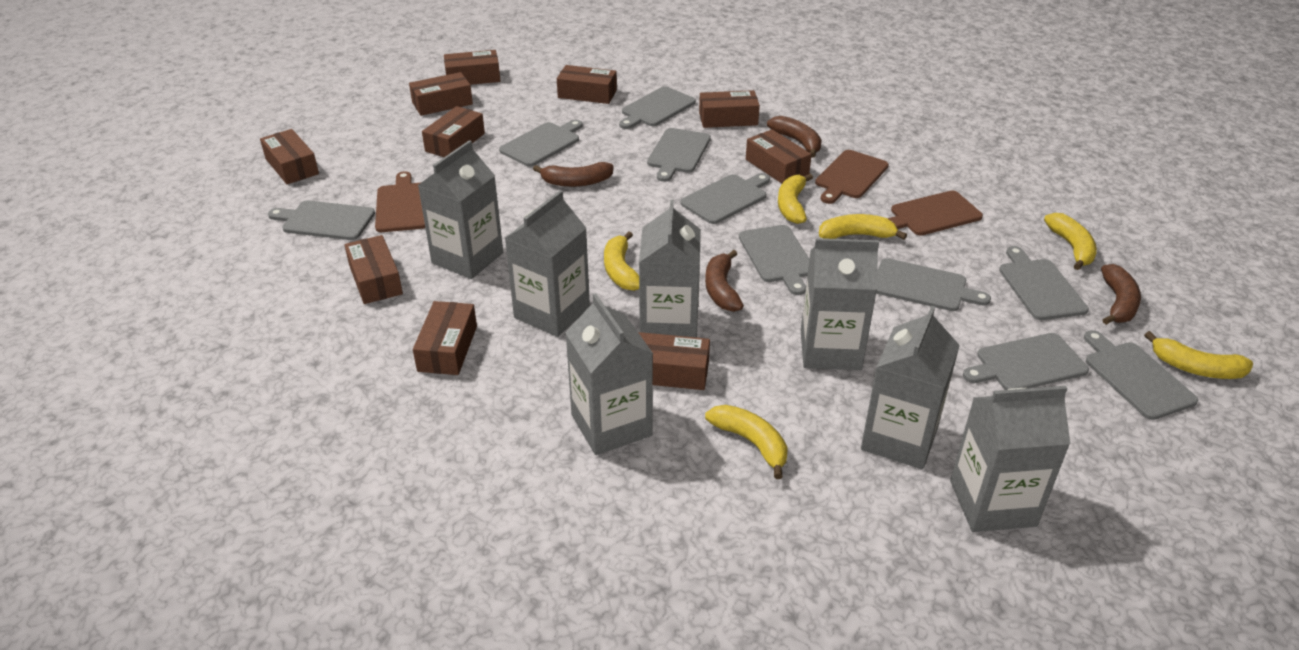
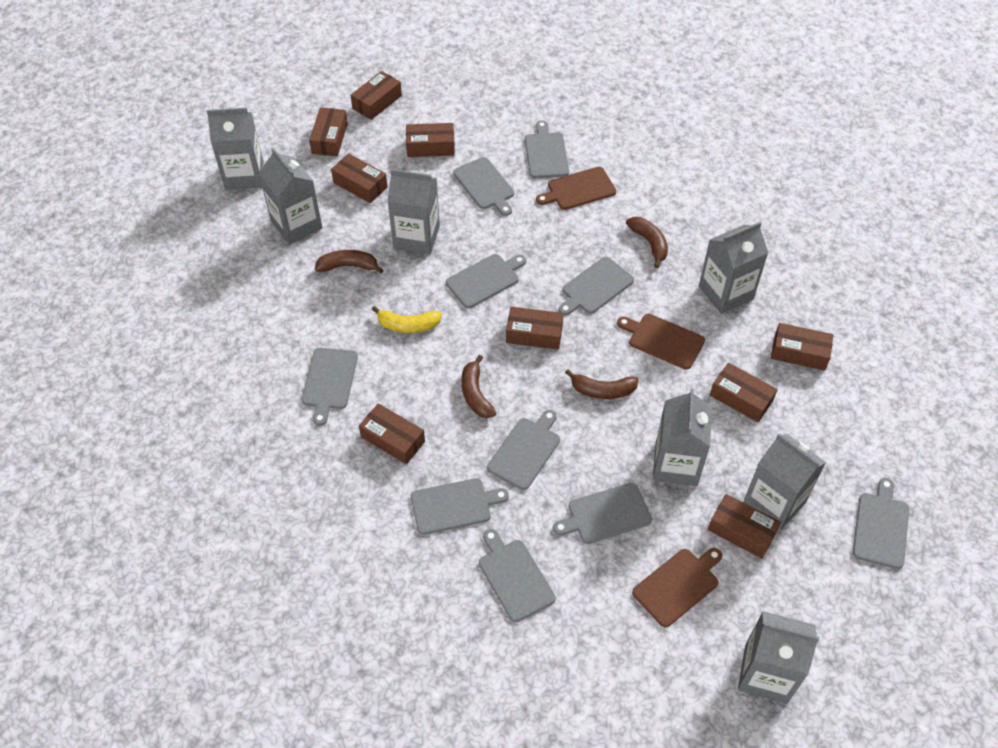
brown box: [260,129,319,184] [344,235,403,304] [409,72,473,116] [413,301,477,375] [422,106,485,157] [444,50,500,85] [557,65,617,104] [638,332,710,390] [699,90,760,128] [746,129,812,184] = 10 -> [309,107,348,156] [331,153,388,203] [351,71,402,120] [359,403,425,464] [406,123,455,157] [506,307,564,350] [708,494,781,559] [710,362,777,422] [771,323,833,371] = 9
yellow banana: [604,232,639,291] [705,405,788,479] [778,174,813,224] [819,214,907,240] [1044,213,1097,270] [1144,331,1253,379] = 6 -> [372,306,442,333] = 1

